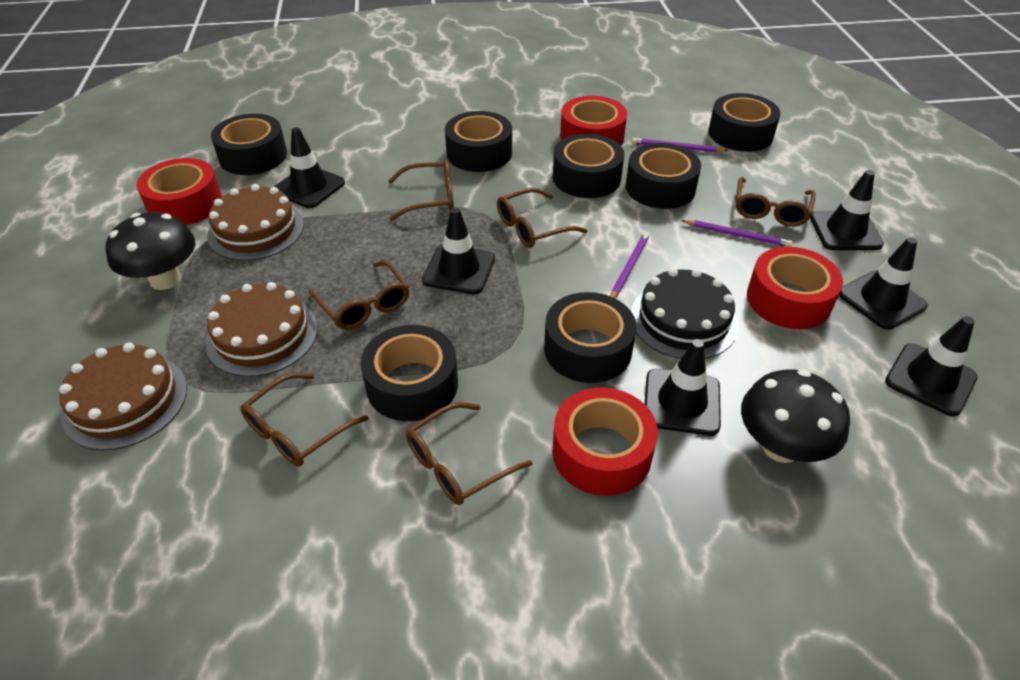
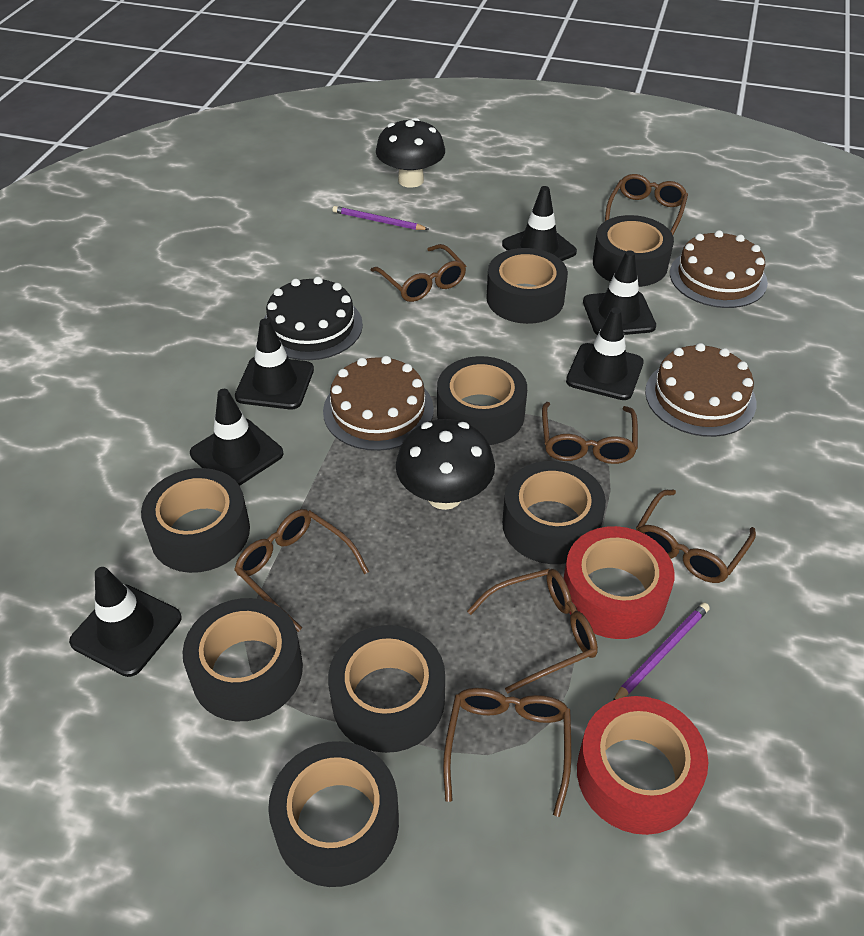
black tape: [211,114,287,175] [361,325,458,421] [445,111,512,172] [544,292,636,383] [553,134,624,198] [626,143,701,209] [708,93,780,152] = 7 -> [141,468,250,573] [182,598,303,721] [268,741,399,887] [328,625,445,753] [437,356,527,445] [486,248,568,324] [502,461,606,564] [593,215,674,287] = 8
brown glasses: [240,373,369,467] [309,261,409,330] [388,160,454,221] [406,402,532,505] [497,188,588,248] [736,177,816,227] = 6 -> [234,509,369,632] [371,244,466,302] [443,688,571,817] [467,569,598,693] [542,402,638,464] [605,174,688,235] [636,490,756,583] = 7
purple pencil: [610,232,649,298] [632,138,728,152] [681,220,792,247] = 3 -> [333,206,429,230] [613,602,710,700] = 2
red tape: [137,158,222,225] [552,387,658,496] [560,96,627,145] [747,247,843,329] = 4 -> [564,526,674,639] [577,696,709,835] = 2

